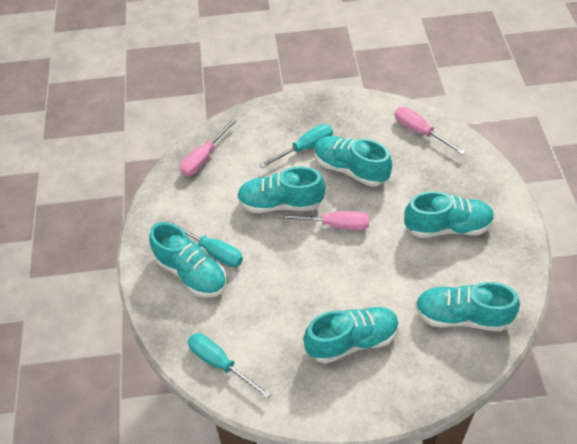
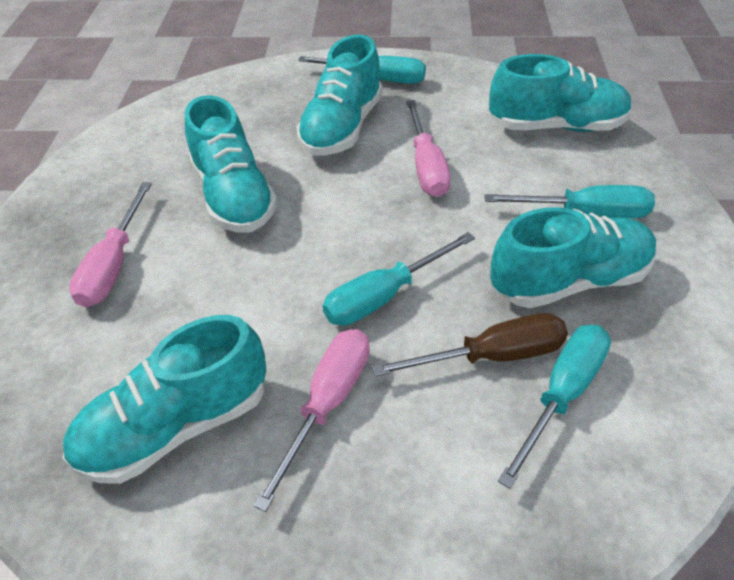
brown screwdriver: none = 0 -> [372,313,568,377] = 1
turquoise screwdriver: [166,219,243,267] [188,333,271,399] [259,124,333,168] = 3 -> [298,56,426,84] [323,232,475,326] [485,185,655,218] [498,325,611,489] = 4
turquoise shoe: [149,222,227,298] [237,166,325,213] [303,306,399,364] [314,136,392,187] [404,191,495,238] [415,282,520,331] = 6 -> [63,315,266,484] [185,95,278,233] [296,35,383,156] [489,54,632,132] [490,207,657,308] = 5

